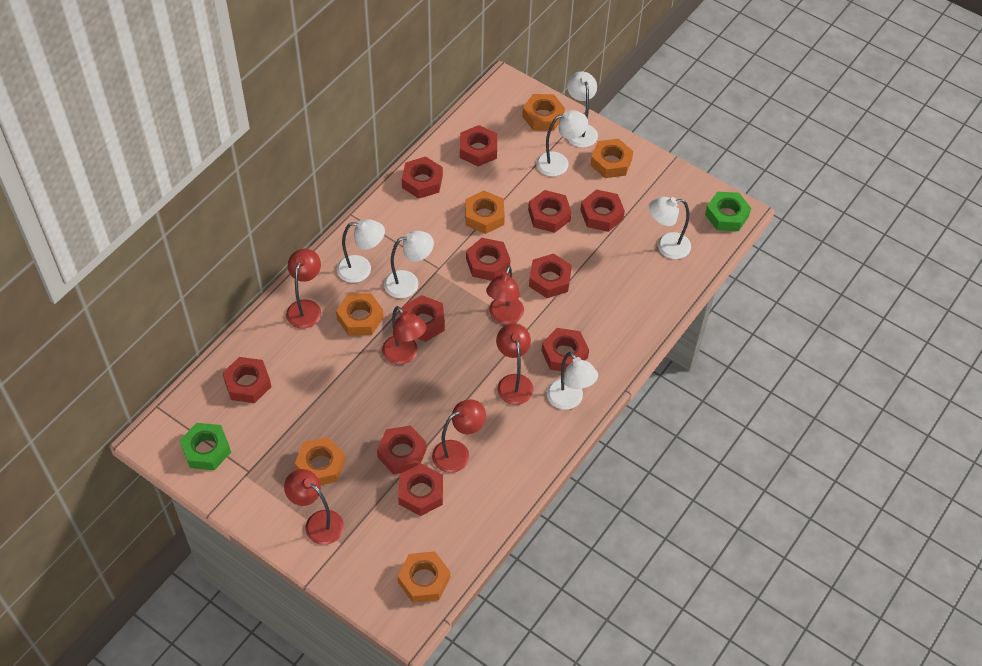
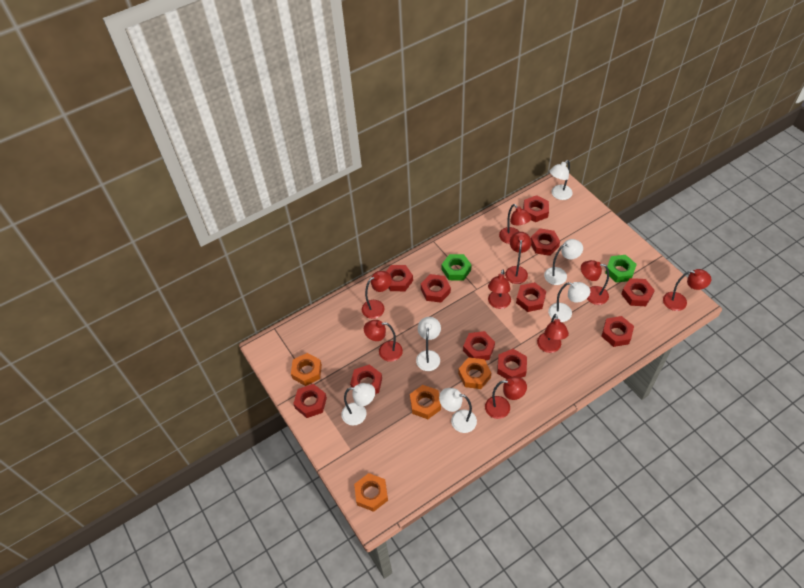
orange nut: [295,437,345,485] [336,293,384,336] [397,551,450,603] [465,191,505,234] [522,94,565,131] [590,139,633,178] = 6 -> [291,353,322,386] [354,473,388,512] [410,385,441,419] [458,357,491,389] = 4
red lamp: [284,469,344,545] [286,249,321,329] [382,306,426,365] [432,399,486,473] [486,266,524,325] [496,323,534,405] = 6 -> [362,271,392,319] [364,320,403,362] [485,377,527,419] [488,270,511,309] [499,204,531,244] [505,232,531,284] [537,314,569,353] [581,260,609,305] [663,269,711,311] = 9

